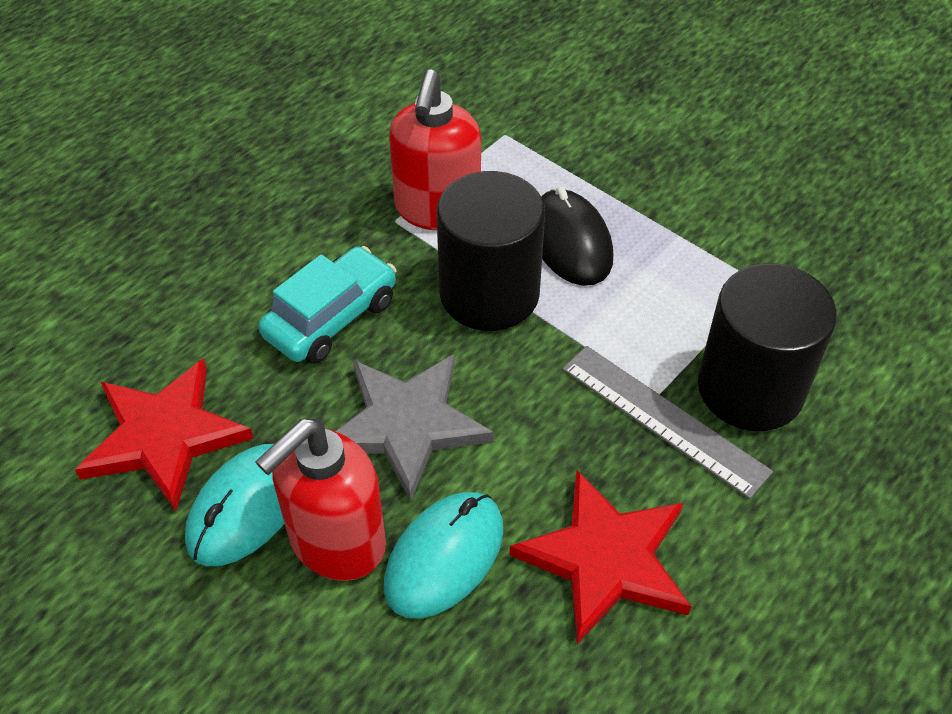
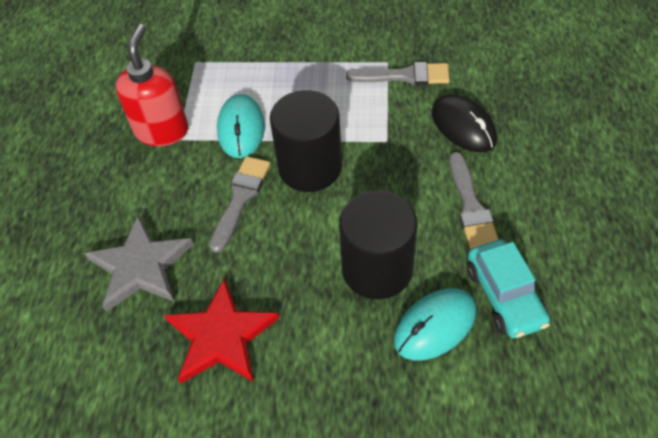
grey brush: none = 0 -> [209,156,271,253] [346,62,450,85] [449,152,499,249] = 3
grey ruler: [563,346,773,499] = 1 -> none = 0
red soap dispenser: [255,419,386,581] [389,70,481,230] = 2 -> [116,24,188,146] = 1
red star: [75,359,254,511] [510,470,691,644] = 2 -> [164,278,279,384] = 1

